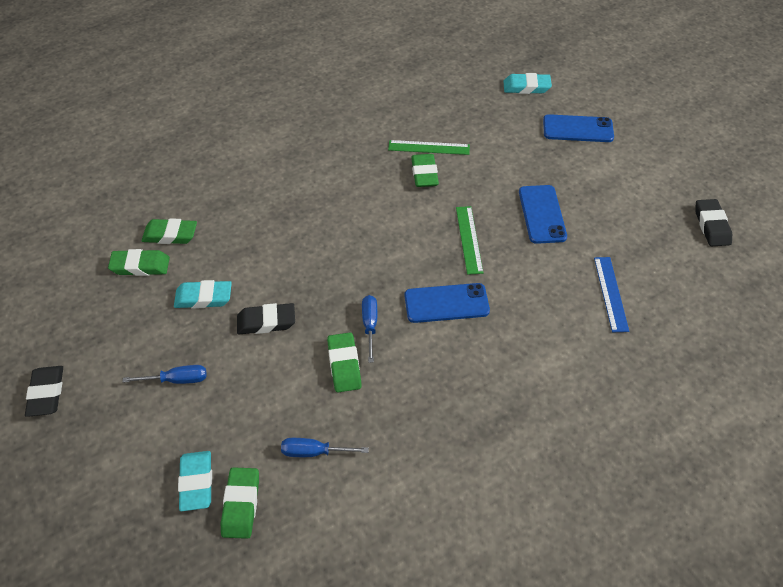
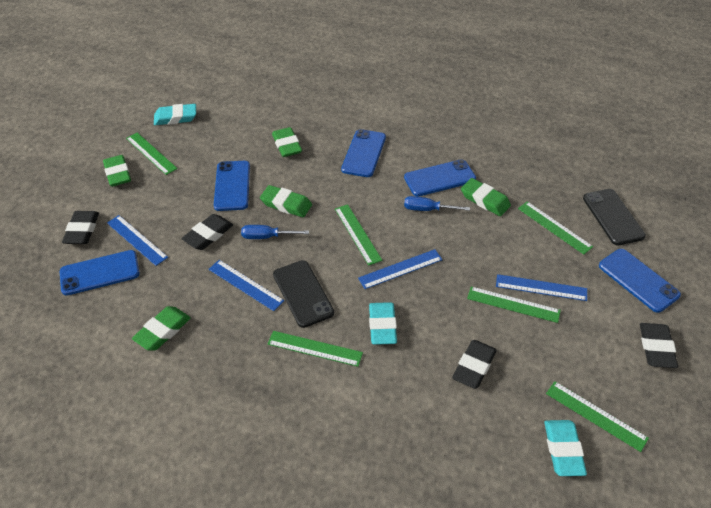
black eraser: [25,366,63,417] [237,303,295,334] [695,199,732,247] = 3 -> [62,211,99,244] [181,214,233,250] [452,340,497,389] [640,323,678,368] = 4
black phone: none = 0 -> [273,260,334,328] [583,189,646,245] = 2
blue phone: [404,283,490,323] [519,185,567,244] [543,114,614,142] = 3 -> [60,250,140,295] [214,161,250,211] [341,129,386,177] [404,159,476,196] [599,249,681,313] = 5
blue ruler: [594,257,629,332] = 1 -> [107,215,168,266] [209,260,284,311] [358,249,443,289] [496,274,587,301] = 4
blue screwdriver: [123,365,207,384] [281,438,369,457] [362,295,377,363] = 3 -> [241,225,309,239] [404,196,470,211] = 2
green ruler: [388,140,470,155] [456,206,483,275] = 2 -> [126,133,178,175] [268,331,363,367] [335,204,382,265] [467,287,561,323] [518,201,593,255] [546,381,649,452] = 6

